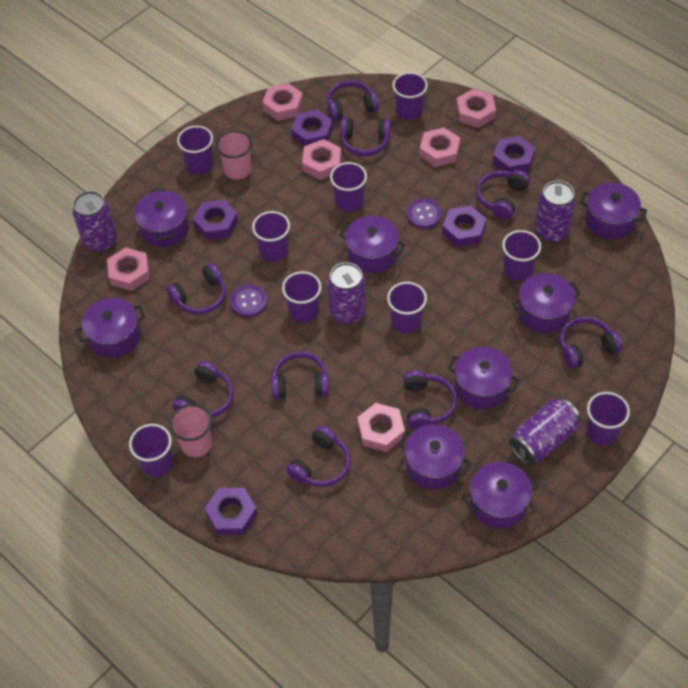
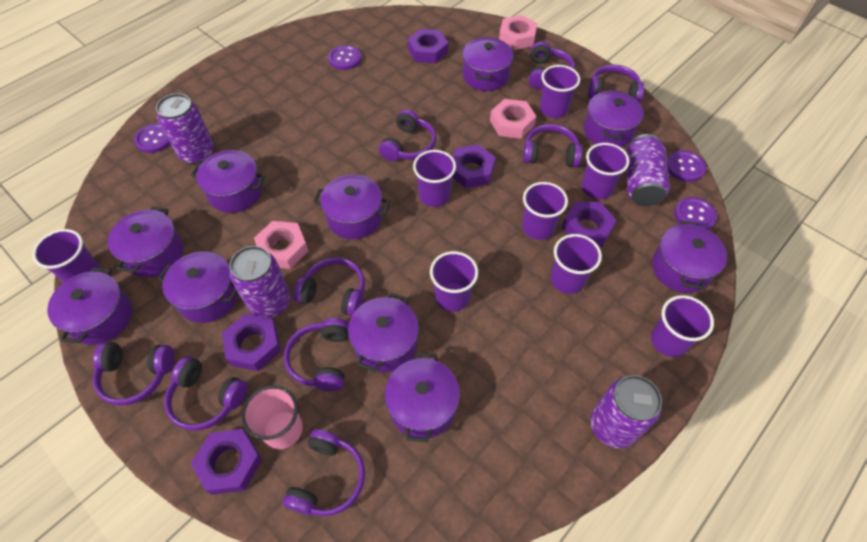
pink cup: [170,404,212,457] [216,131,252,179] = 2 -> [241,385,303,449] = 1
pink nut: [107,247,150,291] [262,83,303,121] [302,139,341,180] [357,403,405,452] [419,127,460,167] [456,89,496,128] = 6 -> [254,221,308,269] [490,99,536,139] [499,15,537,50] = 3
purple button: [230,284,267,317] [407,199,442,229] = 2 -> [134,123,170,153] [328,45,361,70] [667,150,706,182] [674,197,717,230] = 4
purple cup: [129,424,173,477] [177,126,213,174] [252,211,290,262] [282,271,321,323] [330,162,367,212] [387,282,427,333] [392,72,428,120] [502,230,541,281] [586,392,630,445] = 9 -> [32,229,100,282] [413,150,456,207] [430,251,478,312] [522,182,568,240] [540,65,580,118] [551,234,602,294] [581,143,629,199] [651,295,714,357] = 8
purple pot: [75,298,145,358] [134,188,189,247] [339,216,406,273] [398,424,471,490] [447,347,520,409] [463,462,539,528] [512,273,581,333] [580,183,647,239] = 8 -> [47,268,132,345] [108,207,183,278] [158,252,238,323] [191,150,265,213] [313,174,390,239] [348,293,419,372] [385,352,460,442] [462,37,513,91] [584,90,644,147] [652,221,727,293] = 10

